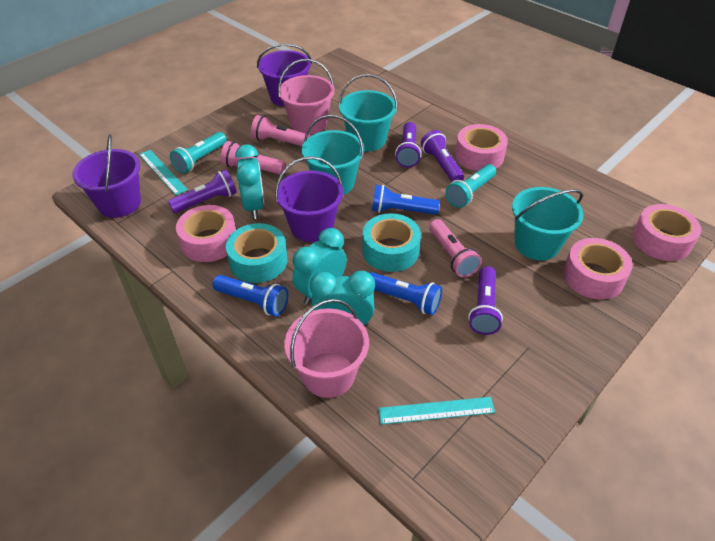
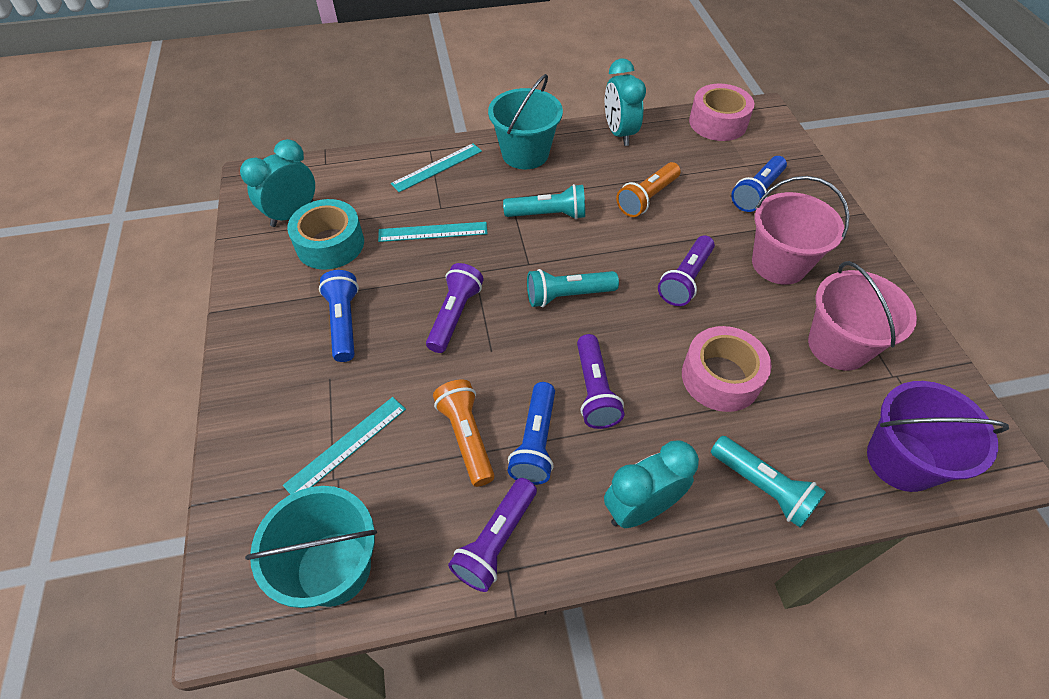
orange flashlight: none = 0 -> [433,380,495,487] [616,162,681,217] = 2
pink flashlight: [221,141,285,175] [251,115,311,146] [429,219,482,277] = 3 -> none = 0
pink tape: [176,205,236,262] [455,124,508,171] [563,238,633,299] [632,204,701,261] = 4 -> [682,326,772,412] [689,84,754,141] = 2
purple bucket: [72,134,141,218] [257,44,312,107] [275,156,343,242] = 3 -> [867,381,1009,492] = 1
turquoise bucket: [302,115,364,195] [338,74,398,152] [512,187,584,261] = 3 -> [245,486,377,608] [488,74,563,169] = 2
turquoise flashlight: [170,132,227,174] [446,164,496,208] = 2 -> [503,184,585,219] [527,269,619,307] [711,436,826,528] = 3
turquoise ruler: [139,150,188,195] [378,397,495,425] = 2 -> [283,397,406,495] [378,222,488,242] [391,143,482,192] = 3
turquoise tape: [226,223,287,283] [362,213,421,272] = 2 -> [287,199,364,270] = 1

